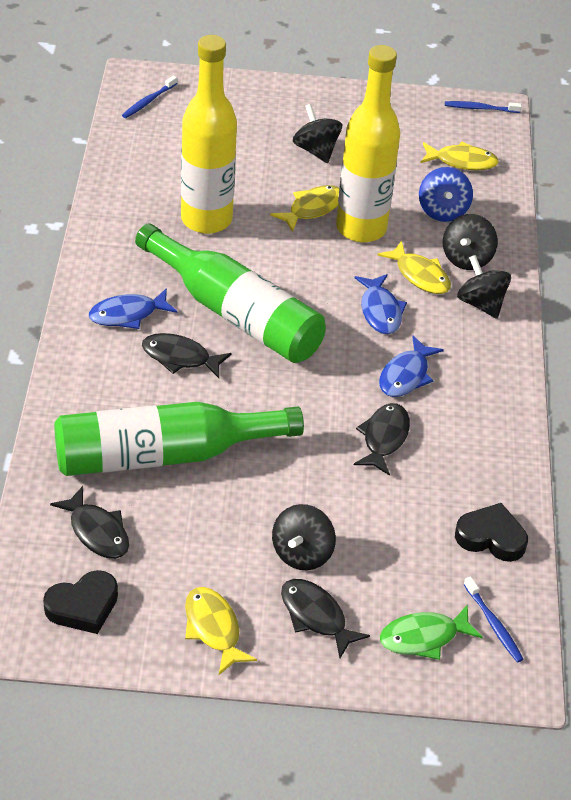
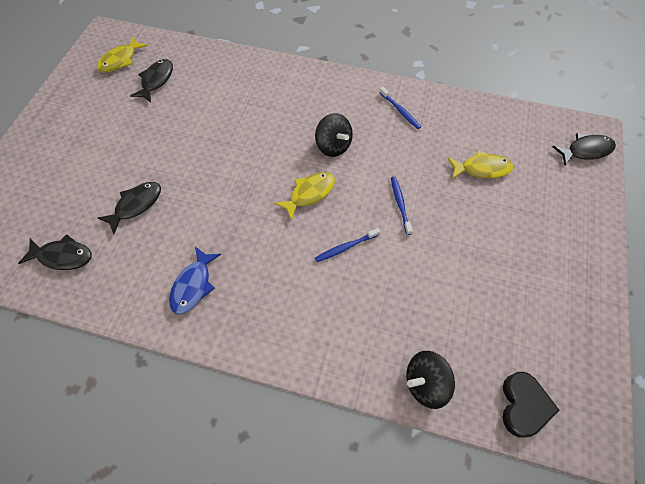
black heart: [43,570,118,634] [455,503,528,562] = 2 -> [502,372,560,437] = 1
black spinning top: [272,504,336,570] [293,104,342,163] [443,214,498,270] [457,255,511,319] = 4 -> [315,113,353,157] [406,351,455,409] = 2
blue fish: [89,288,177,329] [355,274,407,334] [379,336,444,397] = 3 -> [169,246,221,314] = 1
blue spinning top: [419,167,473,222] = 1 -> none = 0
green bottle: [54,402,304,476] [135,223,326,363] = 2 -> none = 0
green fish: [380,604,483,660] = 1 -> none = 0
yellow bottle: [181,35,237,234] [336,45,400,243] = 2 -> none = 0
yellow fish: [185,587,257,675] [271,185,339,232] [377,241,451,294] [420,142,499,170] = 4 -> [97,36,148,73] [274,172,335,221] [448,150,513,179] = 3

